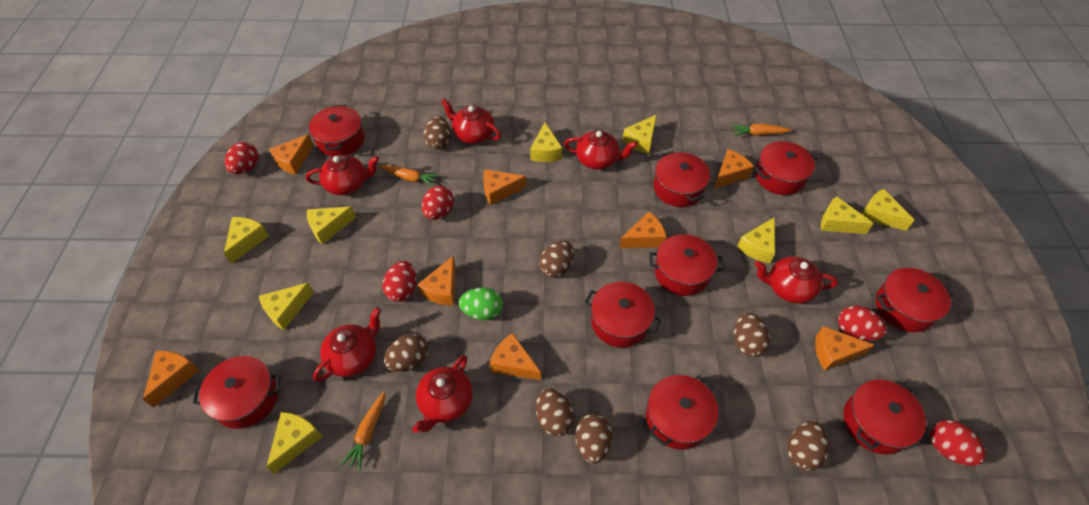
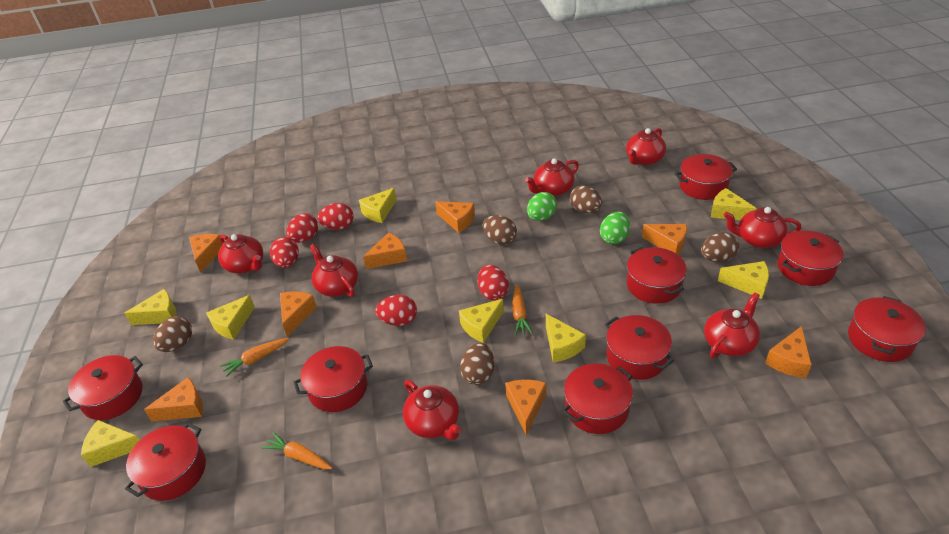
brown egg: [384,334,428,372] [424,116,451,149] [536,388,575,436] [539,240,574,278] [575,414,613,464] [734,313,770,357] [788,421,829,471] = 7 -> [153,316,192,352] [460,343,494,385] [483,215,517,245] [570,185,602,213] [701,232,739,262] = 5
green egg: [459,287,503,320] = 1 -> [527,192,557,221] [600,212,630,244] = 2
red teapot: [306,155,379,195] [313,307,381,382] [412,355,473,433] [441,99,501,144] [564,130,638,170] [755,256,838,304] = 6 -> [218,234,263,273] [310,244,358,297] [403,380,461,440] [525,158,579,196] [626,128,666,165] [704,292,760,358] [724,207,801,248] = 7
yellow cheese: [224,217,269,264] [259,283,314,330] [266,412,323,474] [307,206,356,245] [530,122,562,162] [623,115,657,154] [737,217,775,263] [821,196,874,234] [862,189,914,231] = 9 -> [81,420,140,467] [124,289,176,325] [206,295,255,340] [359,188,397,223] [459,299,504,343] [546,314,586,362] [711,188,757,220] [718,261,769,299] = 8

